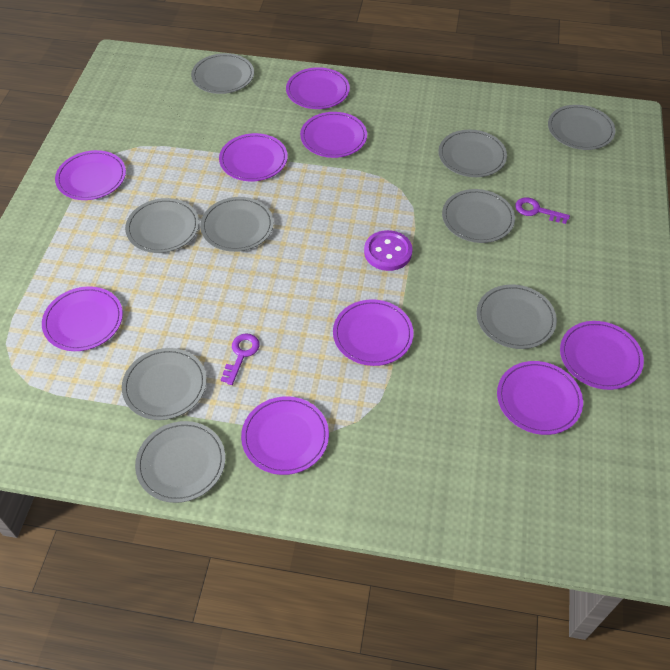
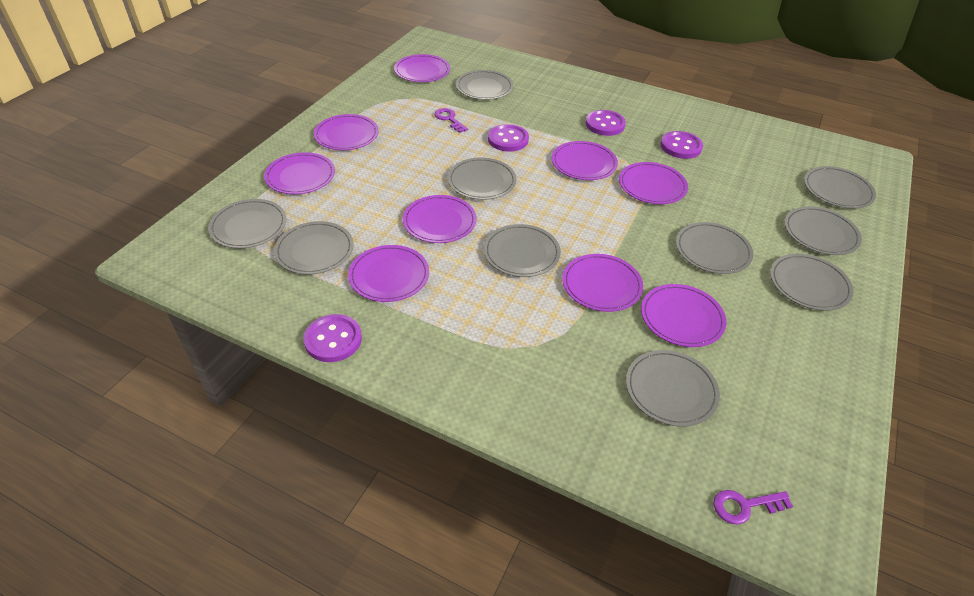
grey plate: [122,348,207,420] [125,198,199,253] [135,421,225,503] [191,53,254,94] [200,197,274,252] [438,130,507,177] [442,189,515,243] [476,284,557,349] [548,105,615,150] = 9 -> [208,199,286,249] [274,221,354,275] [448,158,516,200] [456,70,514,100] [484,224,561,277] [626,350,720,427] [676,222,753,274] [770,254,854,311] [784,206,862,255] [804,166,876,209] = 10
purple button: [364,230,413,271] = 1 -> [303,314,362,362] [488,124,529,152] [586,110,626,136] [661,131,703,159] = 4

